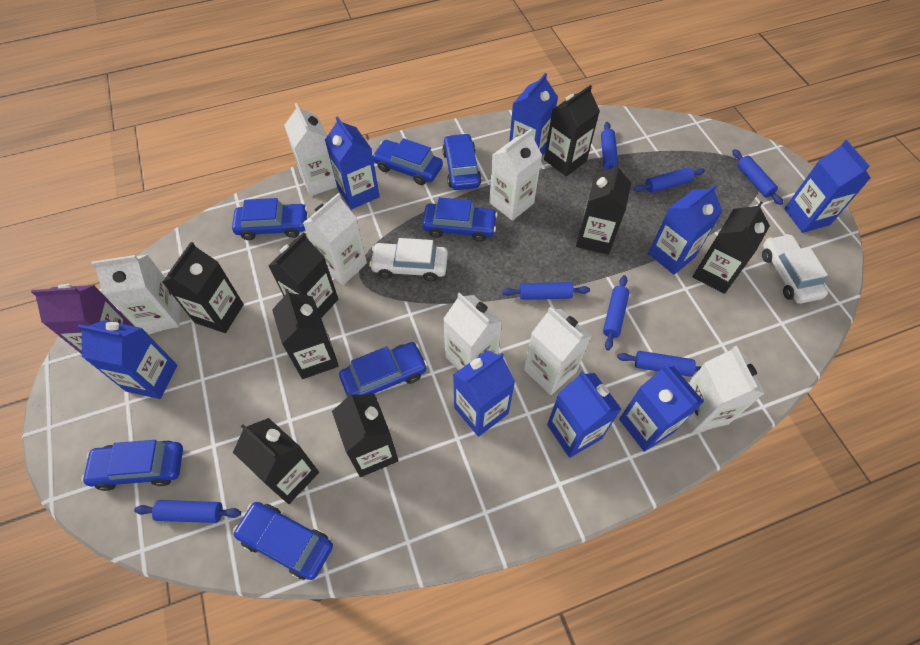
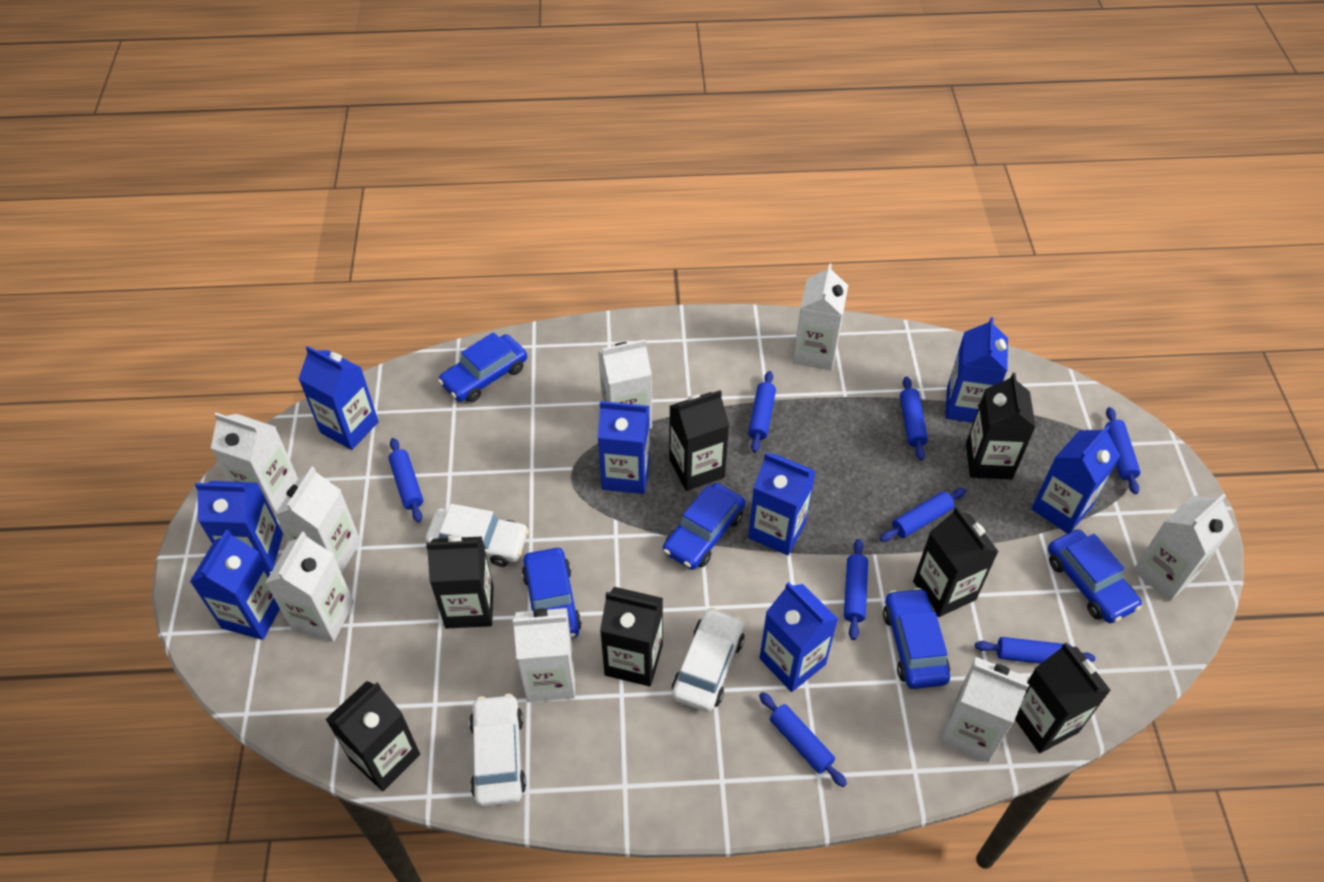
black carton: [162,242,244,333] [233,418,319,504] [268,232,338,318] [272,289,339,379] [332,392,399,477] [544,85,600,176] [576,162,631,255] [693,201,770,294] = 8 -> [325,681,420,791] [426,535,494,629] [600,587,663,687] [669,390,729,491] [913,506,999,617] [966,373,1036,479] [1015,642,1111,753] = 7
blue car: [82,440,183,491] [232,198,308,240] [233,502,333,580] [339,342,427,397] [372,138,443,185] [422,197,498,242] [442,133,482,190] = 7 -> [438,332,527,402] [522,548,582,639] [663,483,745,570] [883,588,950,689] [1048,529,1142,623] = 5
blue rolling pin: [134,500,241,523] [503,282,590,300] [601,122,618,170] [603,275,630,350] [617,351,702,377] [634,167,705,193] [732,149,783,205] = 7 -> [389,438,423,522] [748,371,776,453] [759,692,847,787] [844,539,868,640] [880,488,966,542] [900,377,928,460] [975,637,1095,664] [1105,407,1140,494] = 8
purple carton: [31,284,133,354] = 1 -> none = 0
white car: [369,238,448,282] [762,234,828,304] = 2 -> [426,504,529,567] [469,694,526,806] [672,608,744,712] = 3
white carton: [91,255,180,333] [284,103,337,196] [303,193,367,285] [443,293,503,370] [489,129,542,221] [524,307,591,395] [687,346,765,433] = 7 -> [211,413,298,513] [265,531,354,642] [275,467,361,574] [513,608,575,702] [598,340,652,429] [793,263,848,371] [940,657,1029,763] [1133,494,1234,601] = 8

